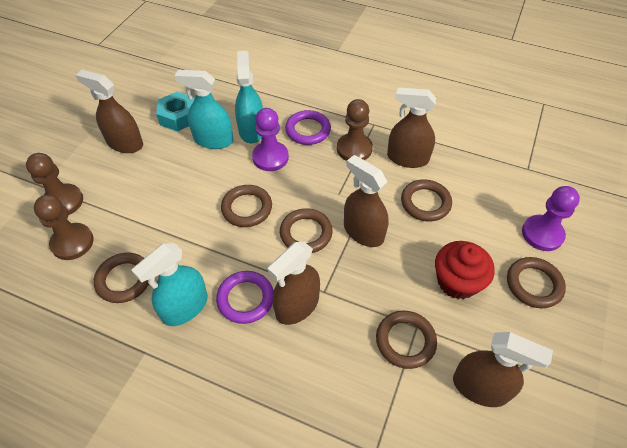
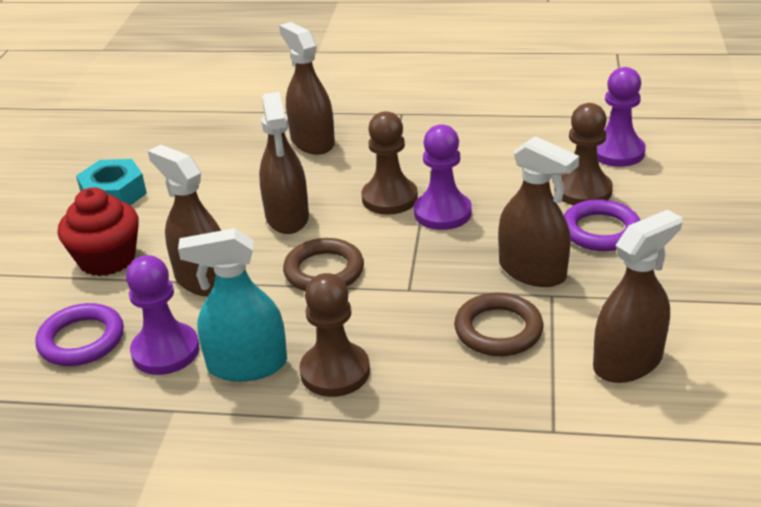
brown ring: [94,252,149,303] [221,185,272,227] [280,208,333,253] [376,311,437,369] [401,180,452,221] [507,257,566,308] = 6 -> [283,238,364,291] [454,292,543,356] = 2
purple pawn: [252,108,289,171] [522,186,580,251] = 2 -> [126,255,199,375] [414,124,472,230] [597,67,646,167] = 3
turquoise spray bottle: [132,243,208,326] [175,70,233,149] [235,51,263,144] = 3 -> [178,228,287,382] = 1

